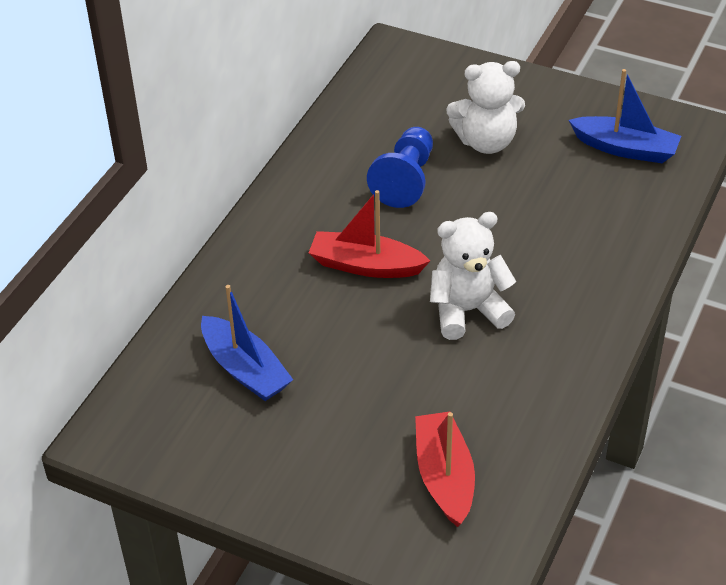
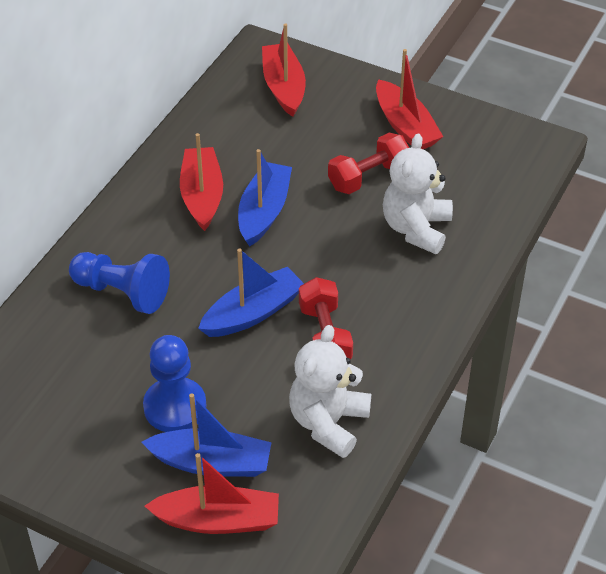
blue boat: [201,285,293,401] [569,69,681,163] = 2 -> [141,393,272,477] [198,248,304,337] [238,149,292,247] = 3
blue pawn: [367,127,433,208] = 1 -> [69,252,170,314] [143,335,207,432] = 2
red boat: [309,190,430,278] [415,411,475,527] = 2 -> [145,453,279,534] [180,133,223,231] [262,23,306,117] [376,49,443,149] = 4
red dumbbell: none = 0 -> [299,277,353,360] [328,133,409,194] = 2

